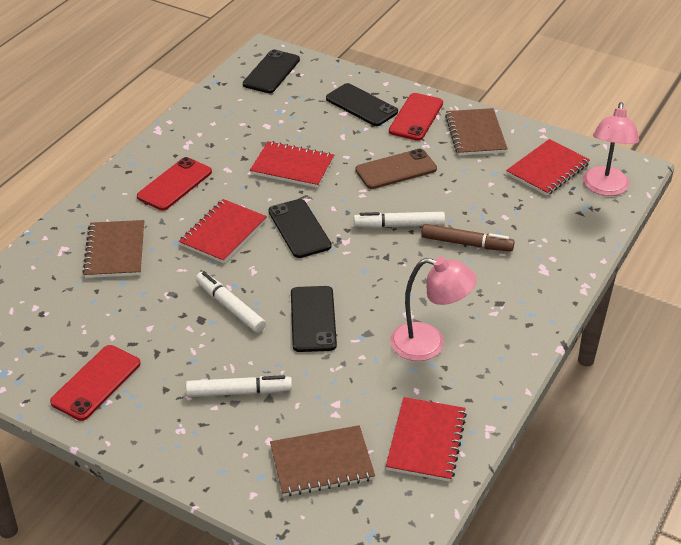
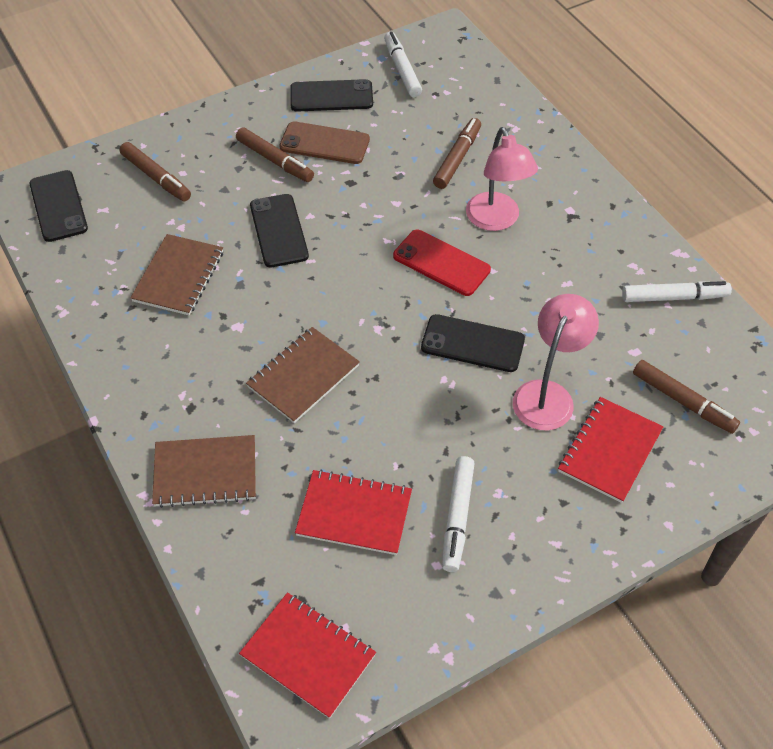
brown marker: [421,224,515,251] = 1 -> [120,142,191,201] [236,127,314,182] [433,118,481,189] [633,360,740,434] = 4
red notebook: [179,199,267,263] [250,141,334,188] [386,397,467,482] [506,139,590,196] = 4 -> [239,592,376,719] [295,469,412,555] [558,397,663,503] = 3
red phone: [50,345,141,421] [137,157,212,210] [389,93,443,141] = 3 -> [393,230,491,296] = 1

